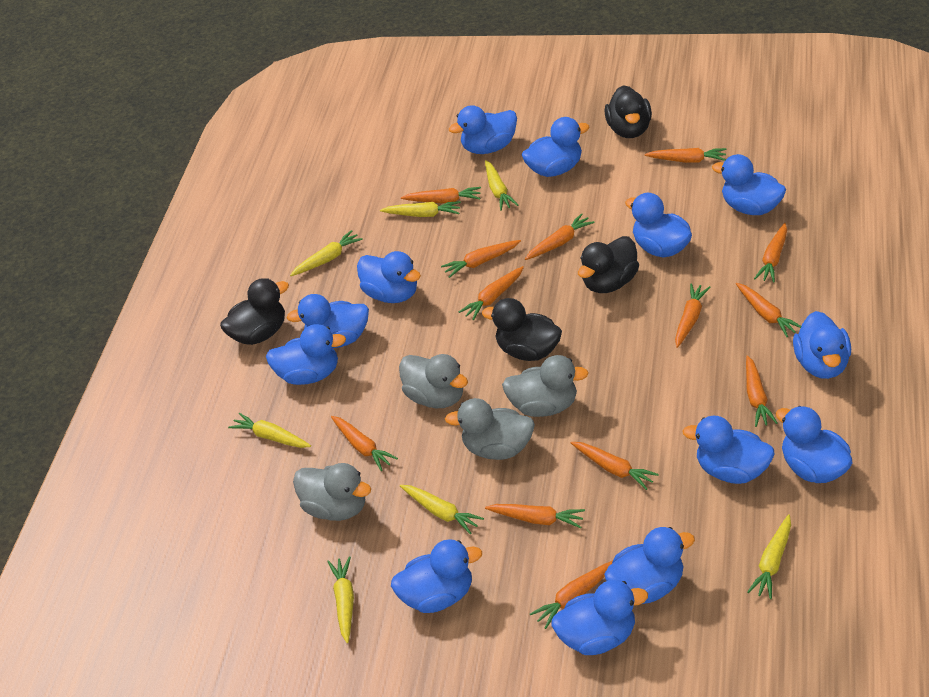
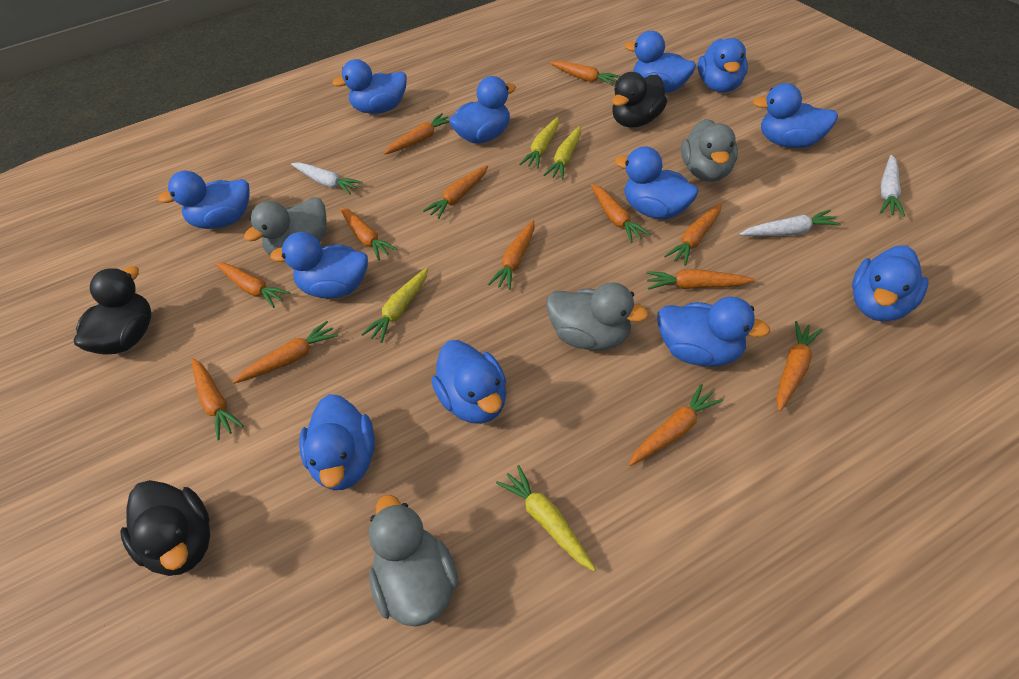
black duck: [220,278,289,345] [482,298,562,361] [578,236,639,293] [604,85,652,138] = 4 -> [74,266,151,355] [120,480,210,576] [612,72,667,127] = 3
blue duck: [266,324,346,385] [287,294,369,348] [357,251,421,303] [391,539,482,613] [449,105,517,154] [522,117,590,177] [552,580,648,655] [604,527,695,604] [625,193,692,258] [682,416,775,484] [712,154,786,215] [776,406,852,483] [793,311,851,379] = 13 -> [158,171,250,229] [270,232,368,299] [299,394,375,490] [332,59,407,114] [431,340,506,424] [449,76,516,144] [615,147,698,219] [625,31,696,93] [657,297,771,367] [698,38,748,92] [753,83,838,148] [852,245,928,321] = 12
white carrot: none = 0 -> [291,162,363,194] [739,210,841,236] [880,155,905,217] = 3
yellow carrot: [228,413,311,448] [290,230,363,276] [327,556,354,643] [380,201,461,217] [400,485,484,535] [485,160,518,211] [747,514,791,599] = 7 -> [361,267,428,343] [496,465,596,571] [519,117,559,168] [543,126,581,179] = 4

